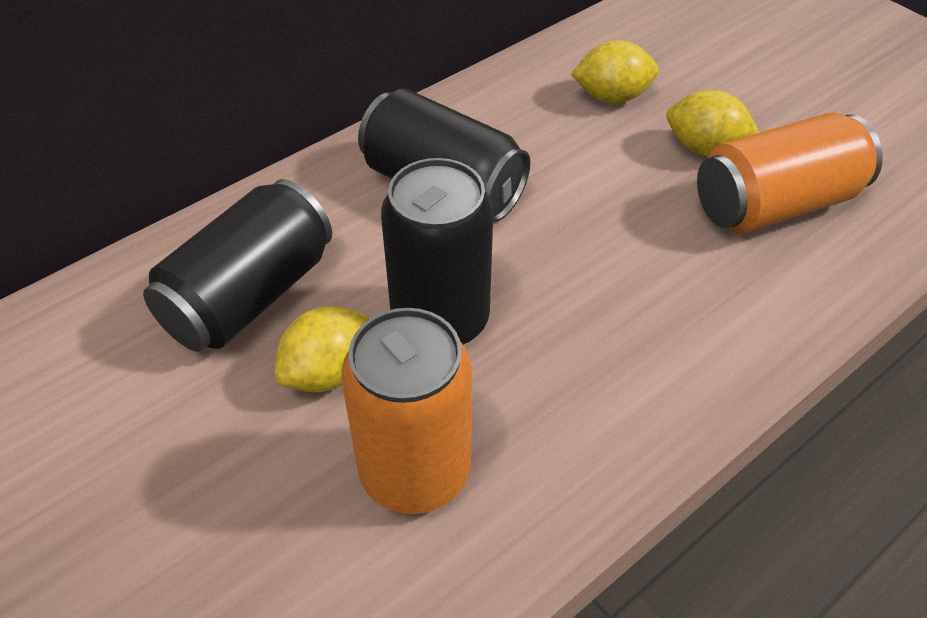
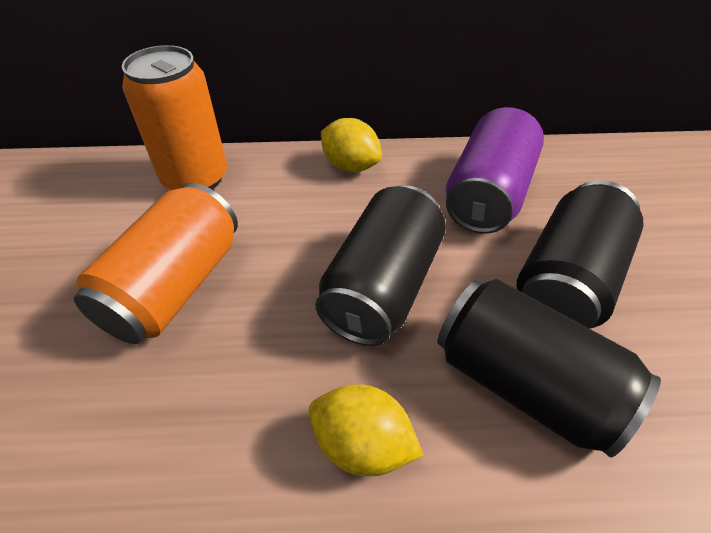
purple can: none = 0 -> [446,107,544,234] = 1
yellow lemon: [275,306,369,392] [571,40,659,103] [667,90,760,156] = 3 -> [308,384,424,476] [321,118,382,172] = 2

